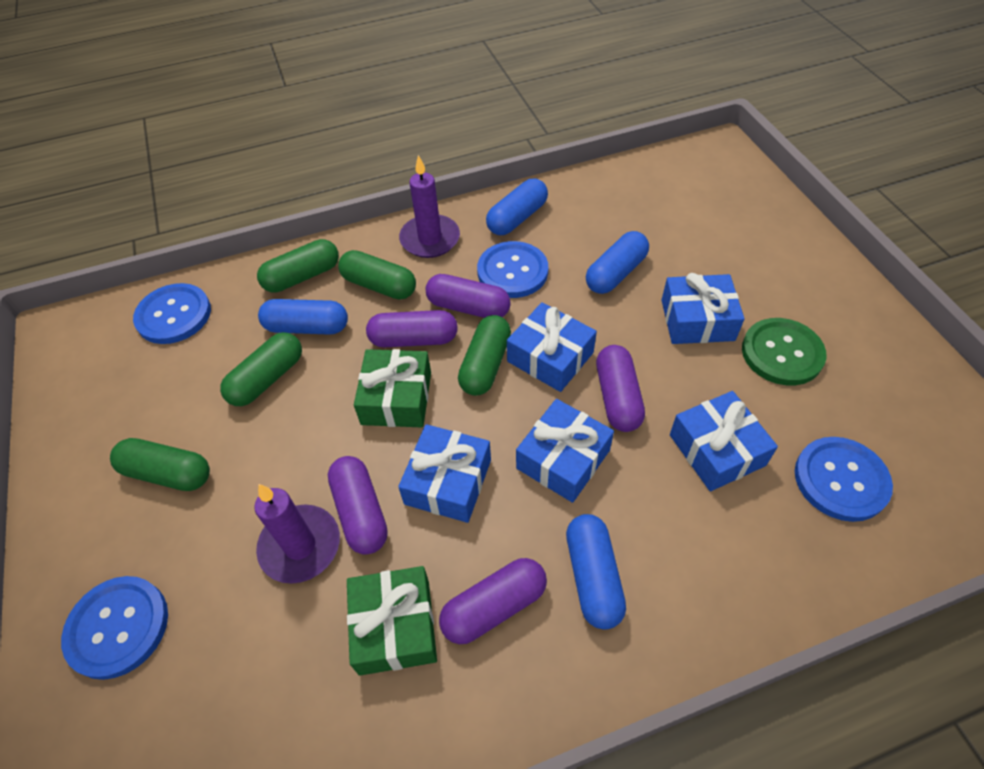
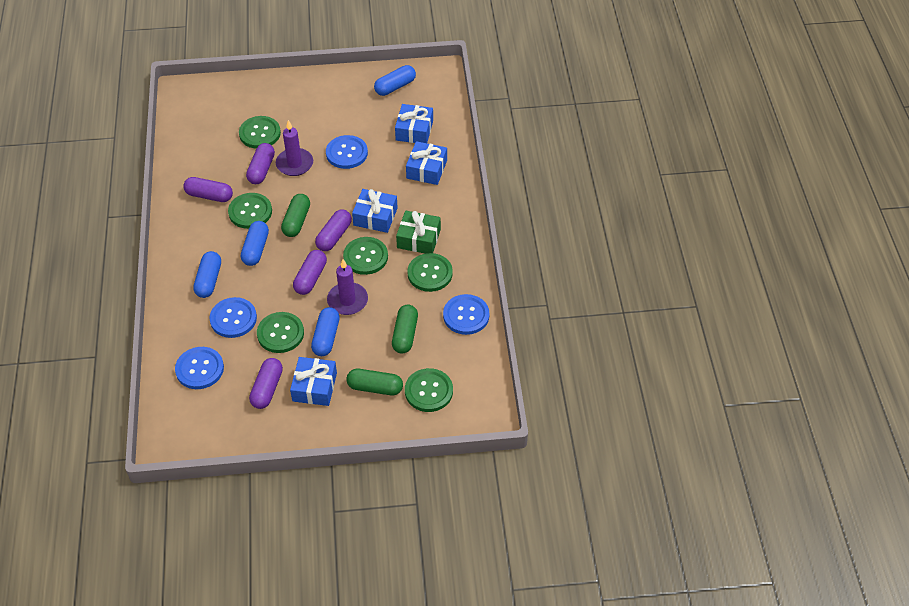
blue gift: [398,424,491,523] [507,302,597,392] [516,399,614,503] [662,273,744,344] [670,391,778,491] = 5 -> [290,357,337,406] [352,189,398,233] [395,104,433,143] [406,141,447,185] = 4
green button: [742,318,826,385] = 1 -> [228,193,272,229] [239,116,281,149] [257,312,304,353] [343,237,388,275] [405,368,453,412] [407,253,453,292] = 6
green capsule: [110,438,210,491] [220,332,302,406] [257,239,339,293] [338,250,416,299] [458,315,511,396] = 5 -> [281,194,310,237] [346,369,403,395] [392,305,418,354] = 3
green gift: [347,566,437,676] [354,349,431,427] = 2 -> [396,211,441,253] = 1

